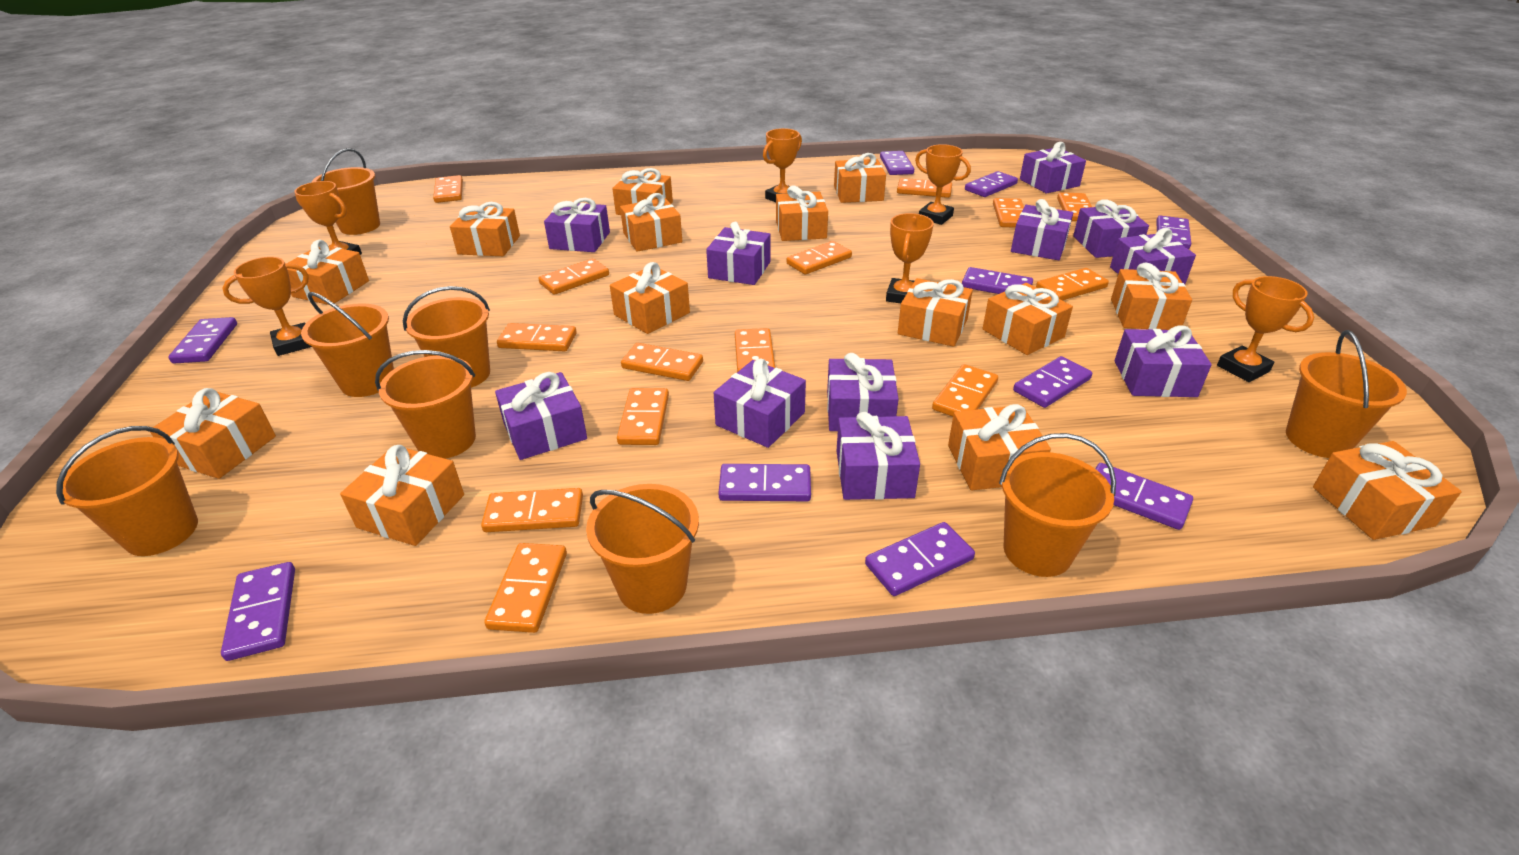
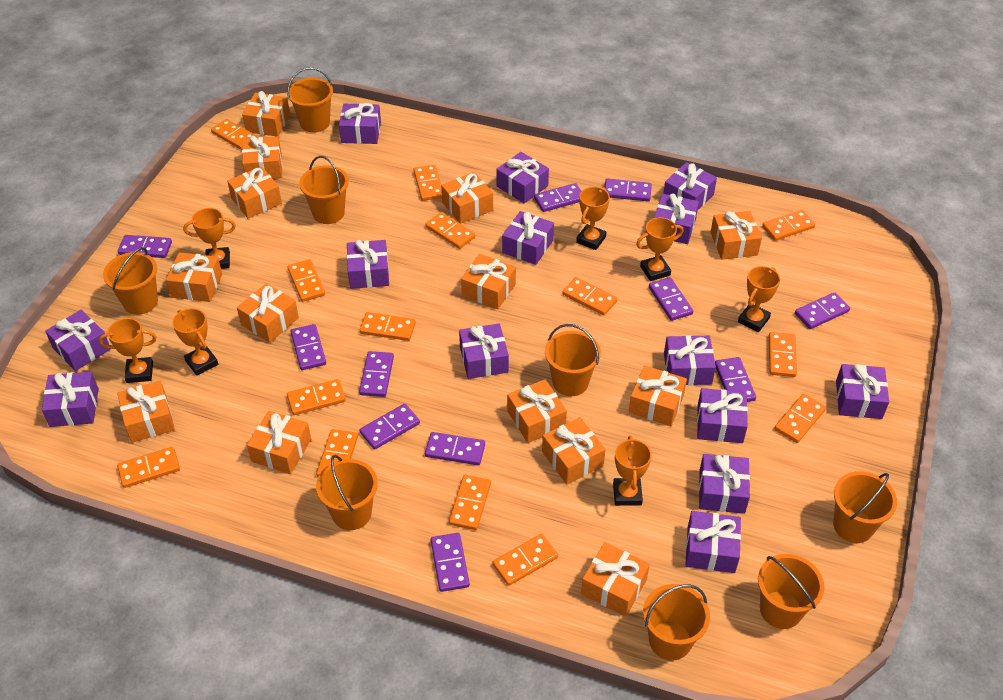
orange trophy: [222,257,312,356] [295,181,362,255] [763,128,802,202] [886,213,934,303] [915,144,971,225] [1217,276,1314,382] = 6 -> [99,318,157,383] [172,308,218,376] [183,208,236,269] [576,187,610,250] [613,436,652,506] [636,217,684,281] [738,266,780,332] = 7
purple domino: [168,317,237,364] [221,562,295,661] [718,464,811,501] [865,522,975,596] [880,151,914,175] [962,267,1033,294] [965,171,1018,197] [1013,356,1092,408] [1096,463,1193,530] [1156,216,1191,249] = 10 -> [118,235,172,258] [290,324,326,370] [359,351,394,397] [360,404,420,450] [425,432,485,465] [431,533,470,592] [534,183,581,212] [604,178,652,201] [649,277,693,321] [715,357,756,402] [795,292,850,329] = 11
purple gift: [495,372,587,460] [544,198,610,252] [706,222,771,285] [714,359,806,448] [827,353,898,431] [837,412,920,500] [1011,199,1073,260] [1020,142,1086,194] [1073,199,1149,258] [1110,228,1196,284] [1114,325,1212,397] = 11 -> [42,372,99,427] [45,310,111,371] [339,103,381,144] [347,240,389,289] [459,323,509,379] [497,152,549,204] [502,211,554,265] [654,193,699,244] [663,162,717,210] [664,335,716,385] [685,511,741,573] [697,388,748,443] [699,454,750,514] [836,364,889,419] = 14

